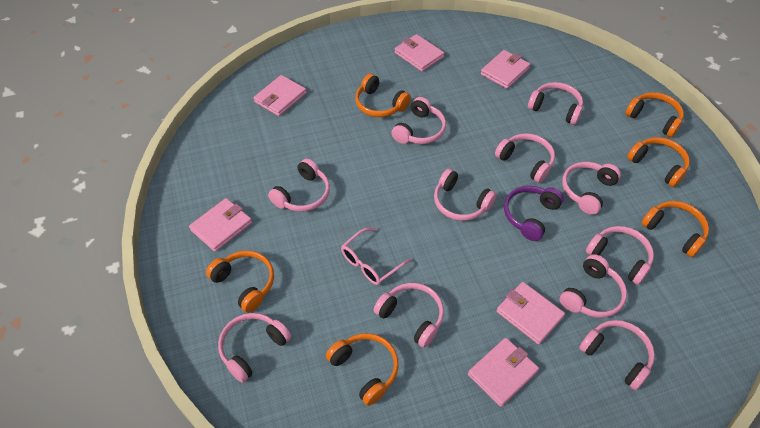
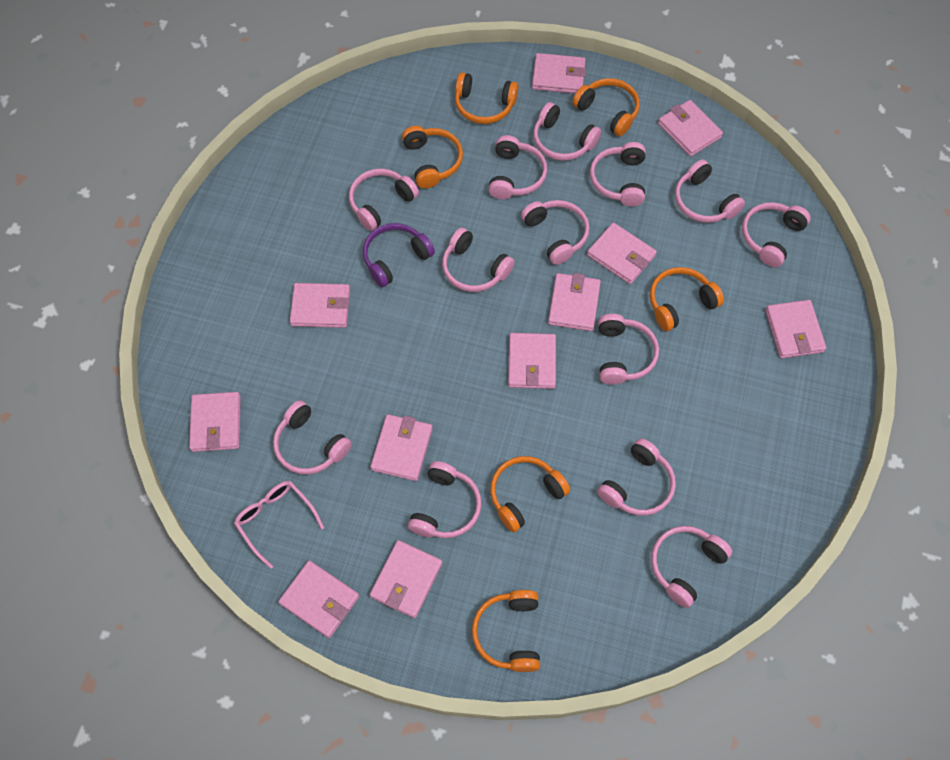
pink headphones: [218,313,291,383] [268,159,330,212] [374,283,444,348] [392,97,446,144] [434,168,497,221] [495,133,555,183] [528,82,583,125] [559,254,627,318] [562,162,621,215] [579,320,655,390] [586,226,654,285] = 11 -> [273,400,352,475] [349,169,419,231] [408,461,482,538] [442,228,515,292] [488,135,547,199] [521,200,590,265] [533,102,601,161] [590,142,646,206] [597,438,676,516] [598,314,659,385] [651,526,732,608] [675,159,745,223] [742,202,811,267] = 13
pink wallet: [189,198,252,252] [254,75,306,116] [395,34,444,72] [468,338,539,407] [481,50,530,89] [496,282,565,345] = 6 -> [189,392,241,452] [278,561,359,638] [290,283,350,328] [370,414,433,481] [370,540,442,618] [508,333,556,389] [532,53,586,94] [548,273,601,331] [587,223,657,284] [658,100,723,157] [765,300,826,358] = 11

